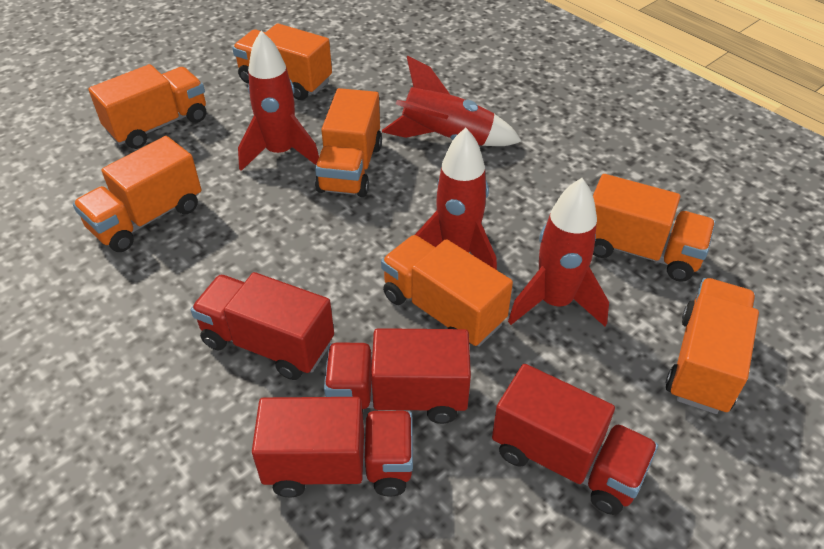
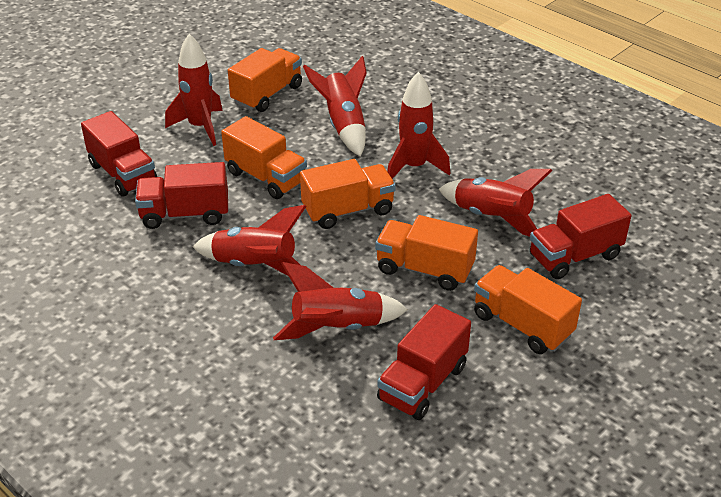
orange truck: [73,136,201,252] [88,64,206,149] [232,23,332,100] [315,88,382,197] [381,235,513,347] [593,174,716,282] [666,278,759,414] = 7 -> [221,116,307,199] [228,48,302,112] [300,159,396,229] [375,215,478,291] [474,265,582,354] = 5
red rocket: [238,31,319,171] [382,55,522,146] [415,128,497,270] [508,178,609,327] = 4 -> [165,34,223,146] [193,205,307,276] [273,262,408,340] [303,56,367,157] [387,72,451,179] [439,169,552,237] = 6

